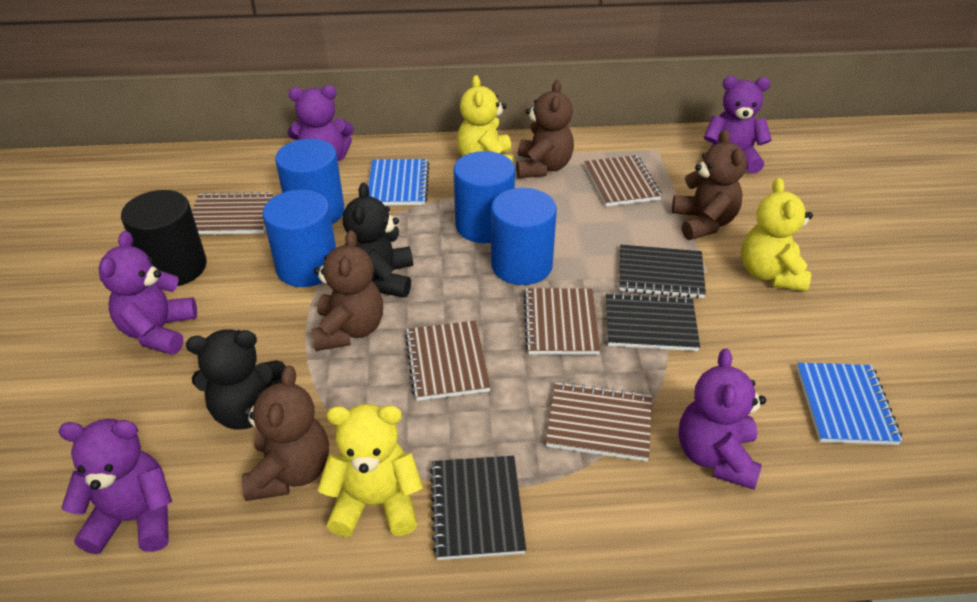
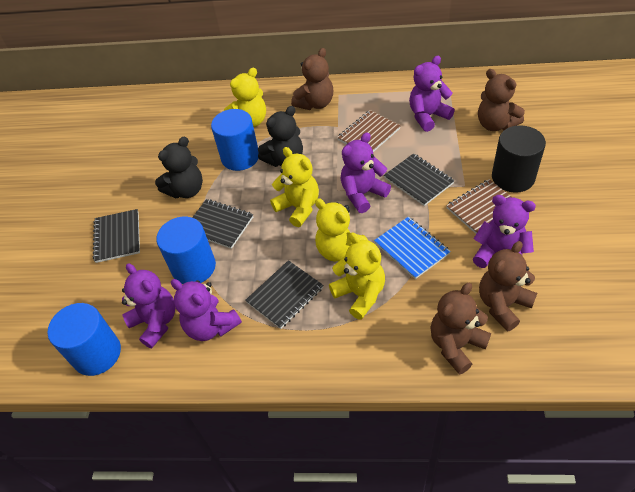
black notebook: [430,456,526,560] [606,292,700,351] [619,245,706,298] = 3 -> [93,209,140,263] [192,199,253,249] [245,260,323,329] [384,153,455,206] = 4
blue cylinder: [263,190,336,287] [275,139,345,224] [453,151,515,243] [491,188,557,285] = 4 -> [48,303,121,376] [156,217,216,284] [211,109,259,171] = 3
blue notebook: [368,159,429,205] [797,363,902,445] = 2 -> [374,216,451,279] = 1
brown notebook: [192,192,273,235] [404,321,491,401] [523,288,600,355] [546,382,652,461] [584,155,662,207] = 5 -> [337,110,400,152] [446,179,511,234] = 2
yellow teddy bear: [317,404,423,537] [457,75,514,164] [741,178,813,291] = 3 -> [224,68,266,127] [270,147,319,227] [315,198,368,261] [329,232,385,320] = 4

